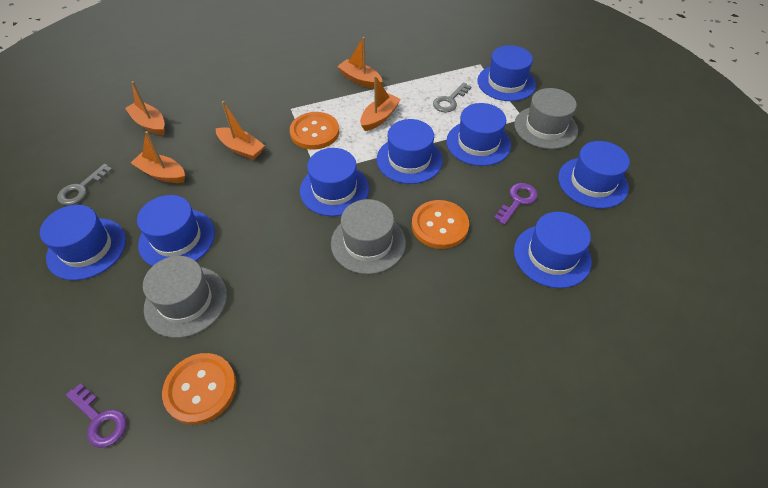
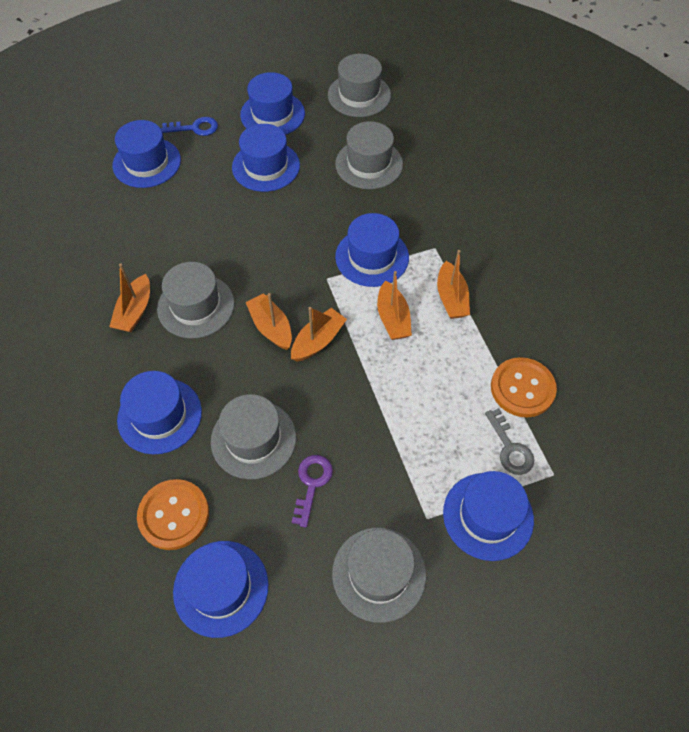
blue hat: [40,205,126,280] [137,195,215,266] [300,148,369,216] [377,119,443,184] [446,103,511,166] [477,45,536,101] [514,212,592,288] [558,141,630,209] = 8 -> [113,120,181,188] [117,371,202,454] [173,541,268,638] [232,124,300,192] [240,72,305,135] [335,213,409,287] [443,471,534,561] = 7
blue key: none = 0 -> [161,117,218,136] = 1
grey hat: [143,256,227,338] [331,199,406,274] [514,88,578,149] = 3 -> [157,262,234,338] [211,394,296,479] [328,54,391,117] [332,528,426,623] [335,121,403,189] = 5
grey key: [57,164,113,205] [433,82,471,112] = 2 -> [485,408,534,475] = 1
orange button: [162,353,237,425] [290,112,339,150] [412,200,469,249] = 3 -> [137,479,209,550] [491,357,557,417] = 2
purple key: [66,383,127,448] [494,183,538,225] = 2 -> [292,455,333,528] = 1

